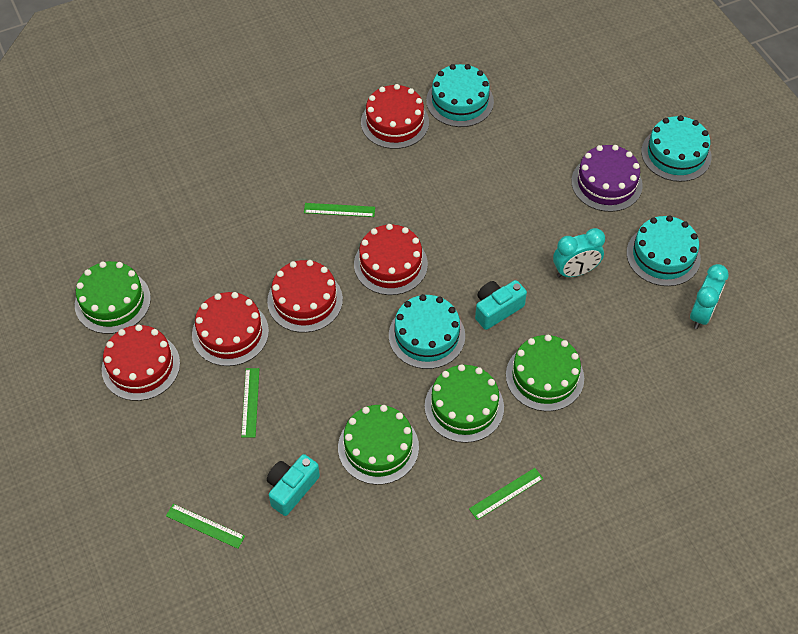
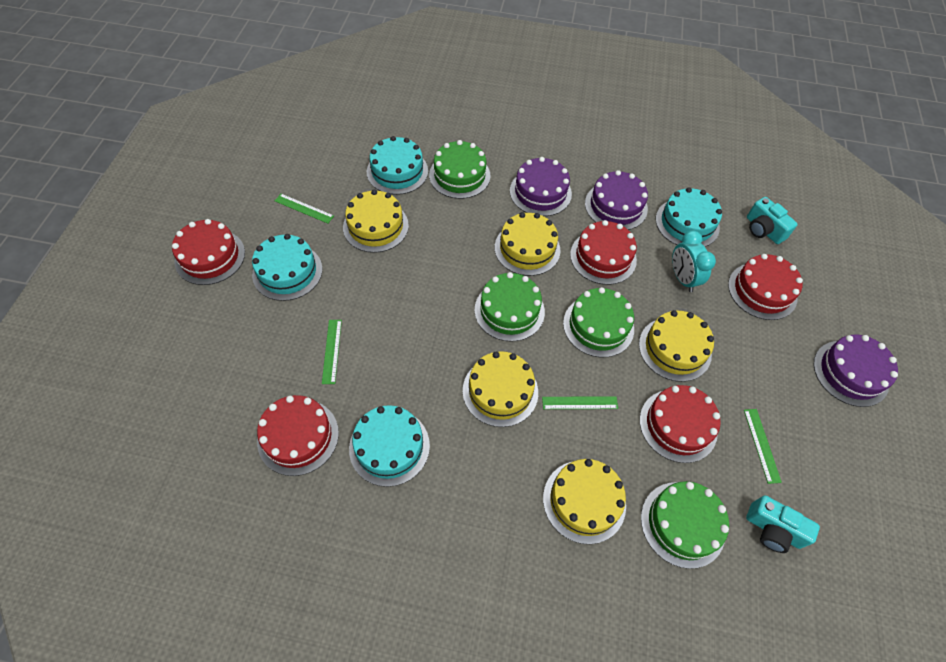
purple cake: [571,145,643,212] = 1 -> [510,157,572,216] [585,170,648,230] [814,335,898,407] = 3
turquoise clock: [553,228,605,278] [690,264,729,329] = 2 -> [672,231,716,292] = 1
yellow cake: none = 0 -> [343,190,409,253] [463,351,538,427] [495,212,561,276] [543,459,626,544] [639,310,714,382] = 5

